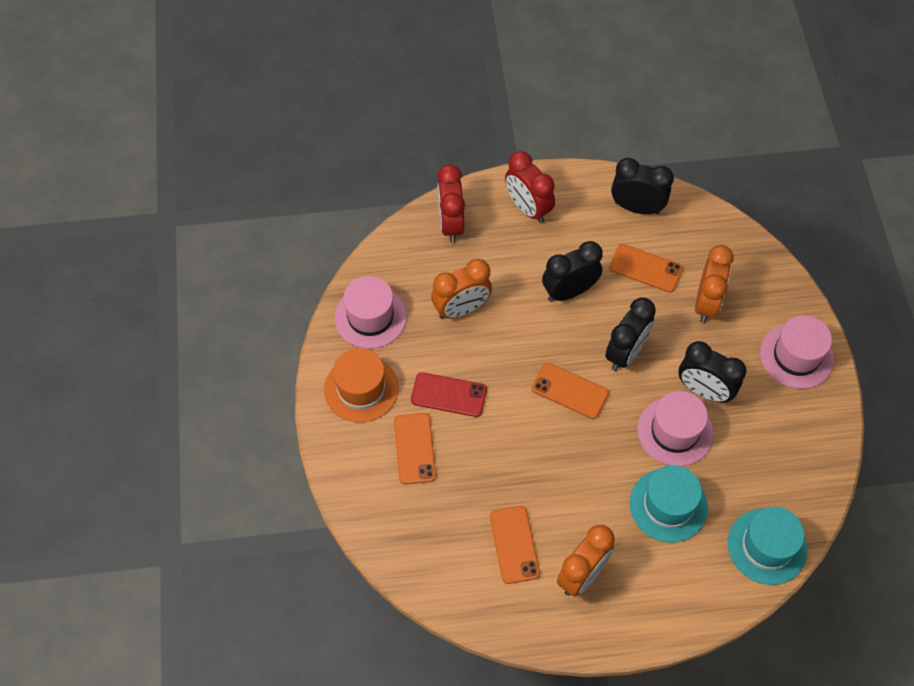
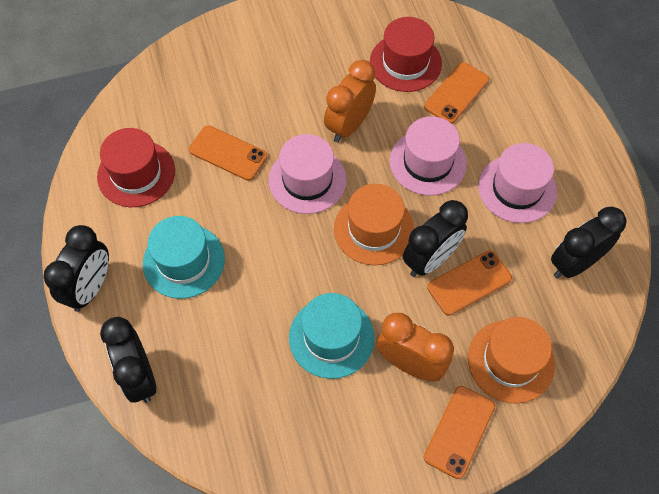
orange clock: [431,259,492,319] [557,525,615,597] [695,245,734,323] = 3 -> [324,60,376,142] [377,313,454,381] = 2
orange hat: [324,348,398,423] = 1 -> [334,184,414,265] [468,317,555,404] = 2
red clock: [437,164,465,243] [505,151,555,223] = 2 -> none = 0
red hat: none = 0 -> [97,128,175,207] [370,17,442,92] = 2
red phone: [411,372,487,417] = 1 -> none = 0

